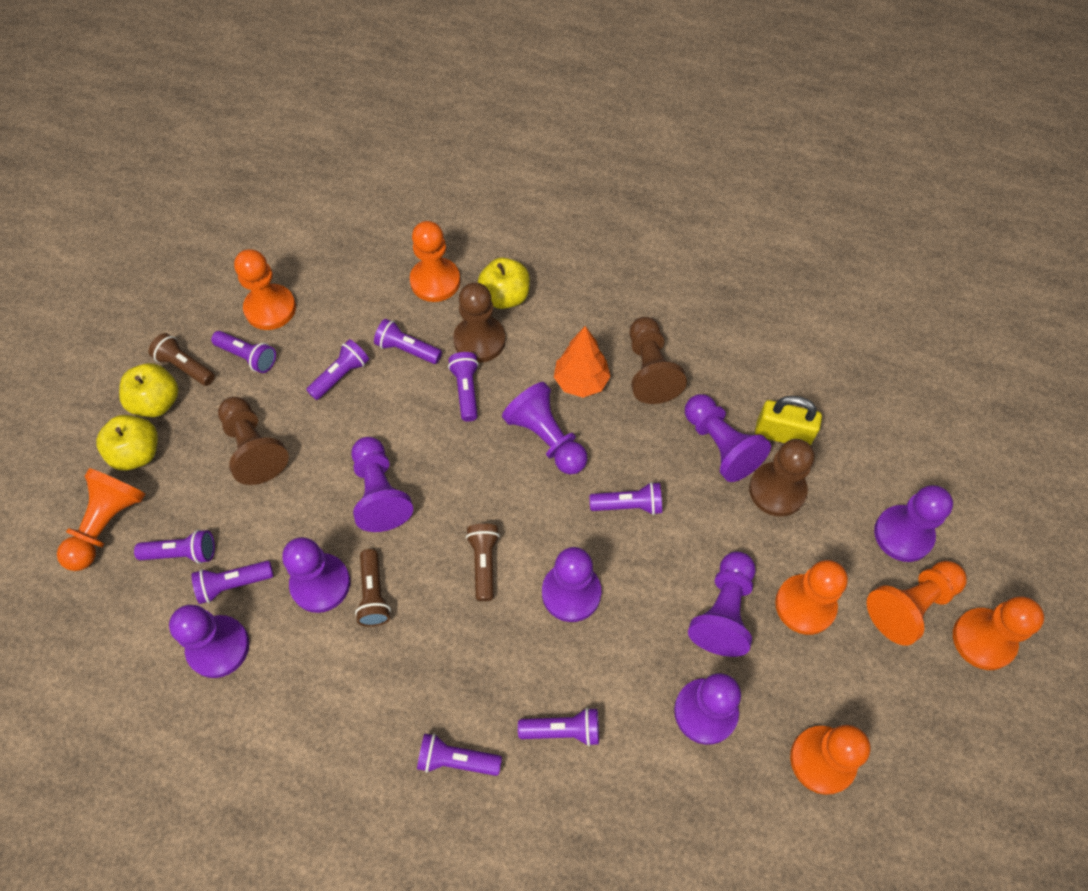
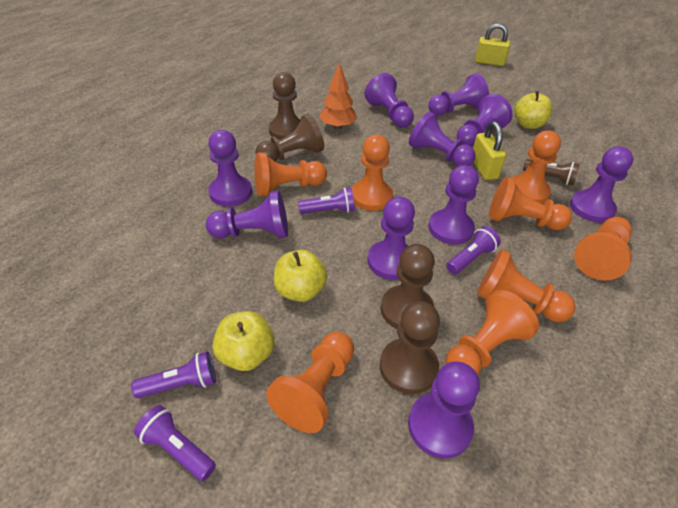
brown flashlight: [149,333,215,386] [355,549,391,627] [466,524,500,601] = 3 -> [523,159,580,185] = 1
orange pawn: [57,468,145,571] [234,249,296,330] [410,221,460,302] [775,560,848,635] [790,725,870,795] [867,561,967,646] [953,597,1044,670] = 7 -> [254,153,327,196] [266,332,354,433] [352,135,393,211] [446,290,539,375] [477,249,575,322] [489,177,572,230] [512,130,561,204] [574,217,632,281] = 8
purple flashlight: [134,530,215,564] [192,561,273,604] [211,331,276,373] [306,339,369,400] [374,319,442,364] [417,733,502,776] [448,352,479,422] [518,707,599,746] [589,482,662,515] = 9 -> [131,352,216,398] [134,405,216,481] [298,188,355,214] [446,226,501,275] = 4
purple pawn: [169,605,249,678] [282,537,350,613] [351,437,413,532] [502,382,587,475] [542,547,601,622] [674,673,741,745] [685,394,771,482] [688,552,755,657] [874,485,953,562] = 9 -> [206,190,288,238] [208,130,252,207] [365,73,414,128] [368,197,415,280] [408,361,480,458] [409,112,476,167] [428,73,489,116] [428,165,479,244] [457,94,513,146] [570,146,633,222] = 10
yellow padlock: [755,396,822,445] = 1 -> [473,121,506,180] [475,23,510,66] = 2

